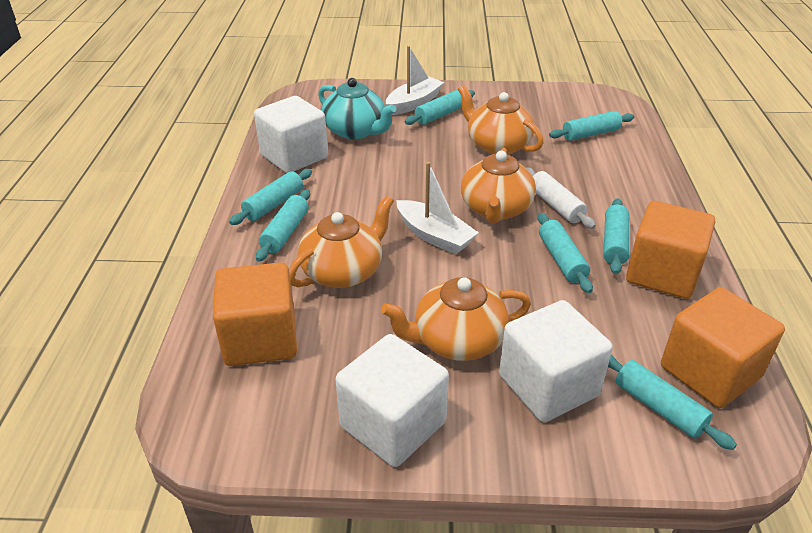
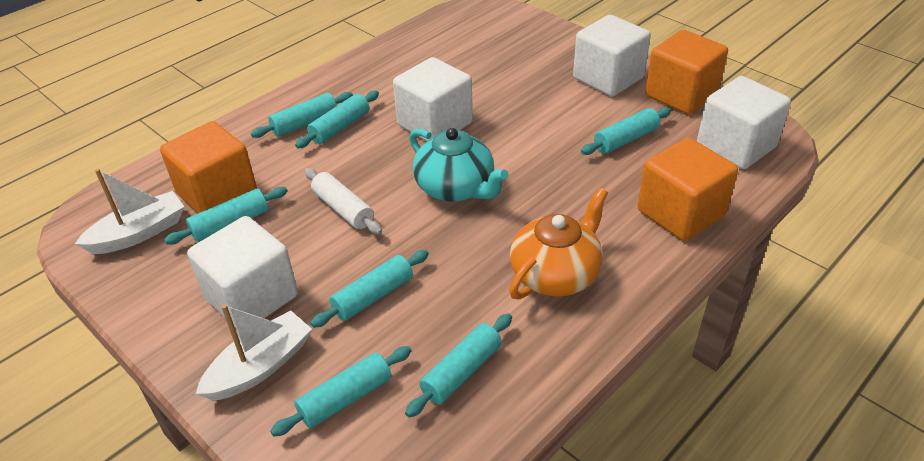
orange teapot: [289,196,394,288] [381,277,531,361] [458,85,544,155] [461,148,536,224] = 4 -> [509,188,608,299] = 1
white cube: [254,96,328,173] [335,334,449,467] [499,300,613,422] = 3 -> [187,216,298,328] [393,57,473,141] [573,15,651,97] [697,76,791,169] = 4

